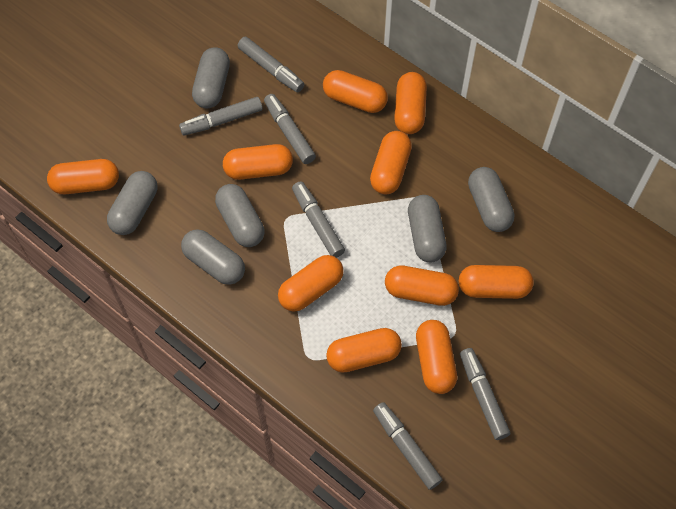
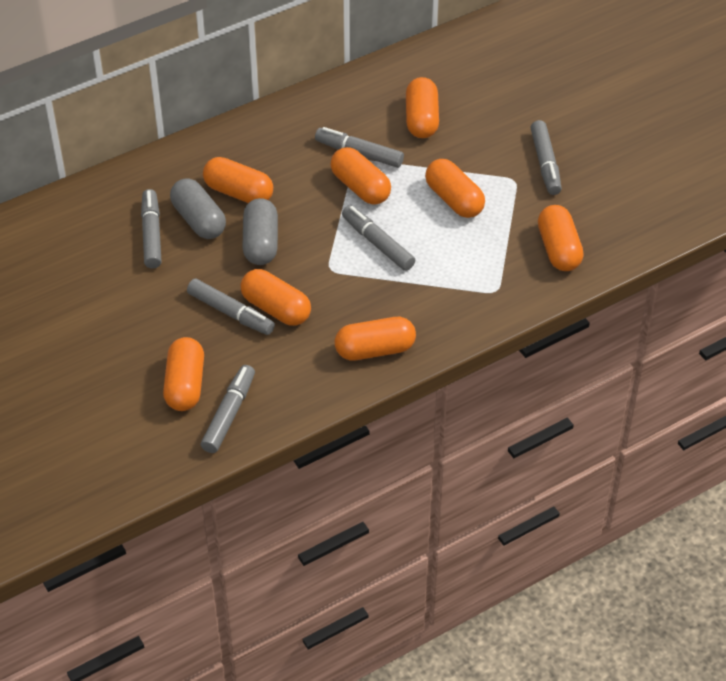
grey capsule: [107,171,157,235] [181,229,245,285] [192,47,230,108] [215,184,265,247] [408,195,447,262] [468,167,514,232] = 6 -> [170,178,226,239] [243,198,278,265] = 2
orange capsule: [47,159,119,194] [223,144,293,180] [278,255,344,312] [323,70,388,113] [326,328,402,373] [370,131,412,194] [385,266,459,306] [394,72,427,134] [416,320,457,394] [459,265,533,299] = 10 -> [163,337,204,411] [203,157,273,203] [240,269,311,326] [330,147,391,205] [335,317,416,361] [406,77,439,138] [425,159,485,218] [538,205,584,271] = 8

